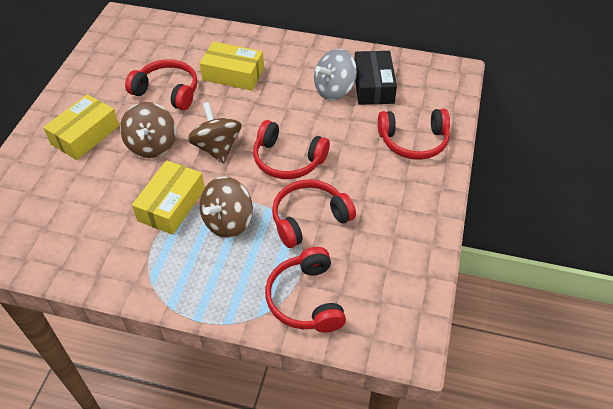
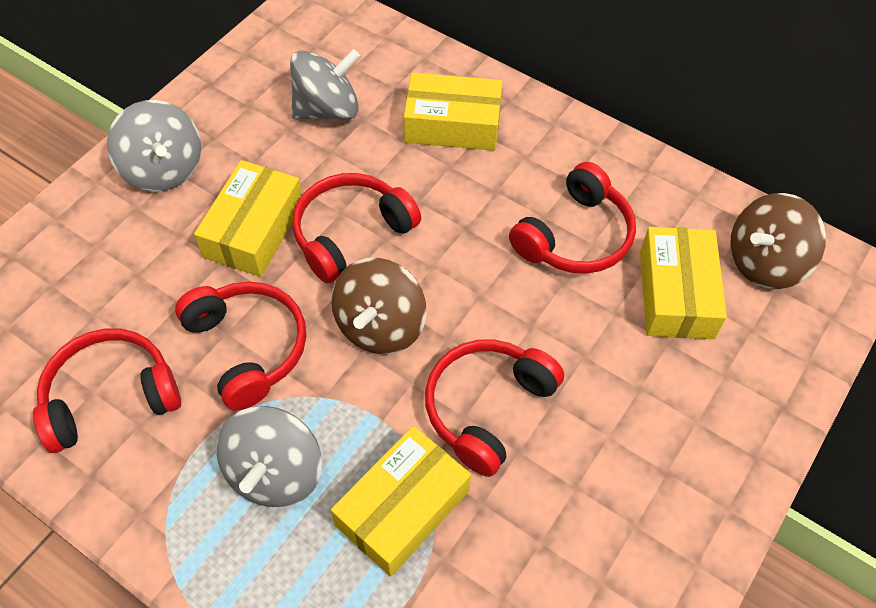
black box: [354,51,397,105] = 1 -> none = 0
brown spinning top: [120,102,176,158] [187,102,242,163] [200,177,253,238] = 3 -> [331,258,427,354] [730,193,826,289] = 2
grey spinning top: [314,49,357,100] = 1 -> [107,100,201,192] [216,406,322,507] [290,49,360,120] = 3
yellow box: [43,94,119,160] [132,160,205,235] [200,42,264,91] = 3 -> [194,160,302,277] [331,426,471,577] [404,72,502,151] [640,227,727,339] = 4

